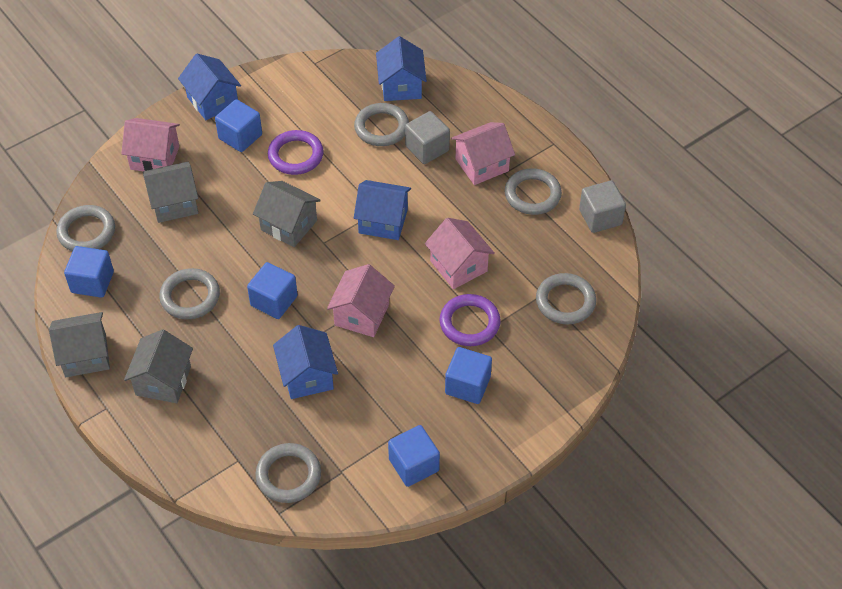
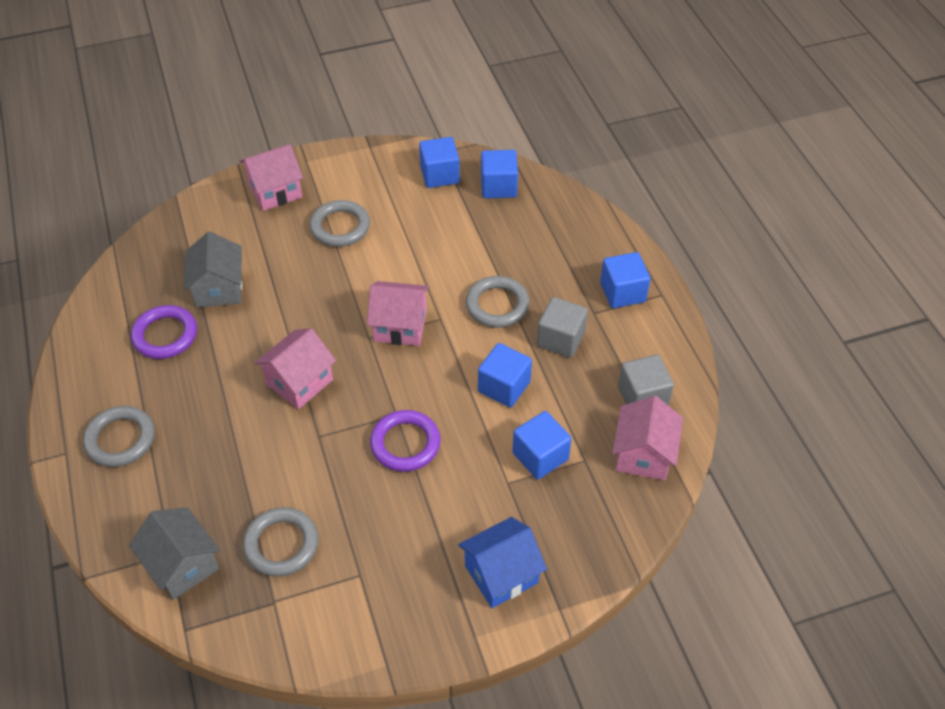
blue house: [178,54,241,120] [273,325,338,399] [354,180,411,240] [376,36,427,101] = 4 -> [458,517,547,608] = 1
grey house: [49,312,110,377] [124,329,193,403] [143,162,198,223] [253,181,321,247] = 4 -> [129,507,220,600] [184,231,242,308] = 2
grey ring: [56,205,115,251] [159,268,220,319] [255,443,321,503] [354,103,409,146] [505,168,562,215] [536,273,596,324] = 6 -> [83,406,155,467] [243,507,319,577] [309,200,370,247] [466,276,530,328] = 4

